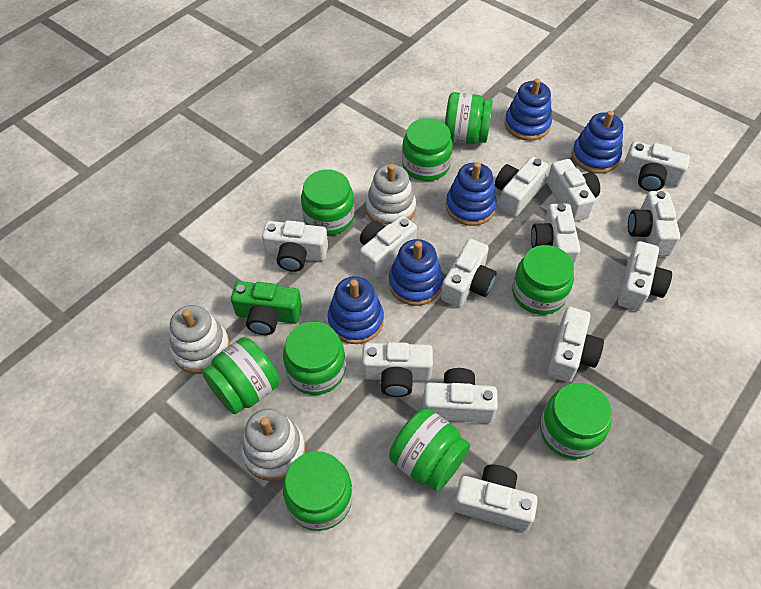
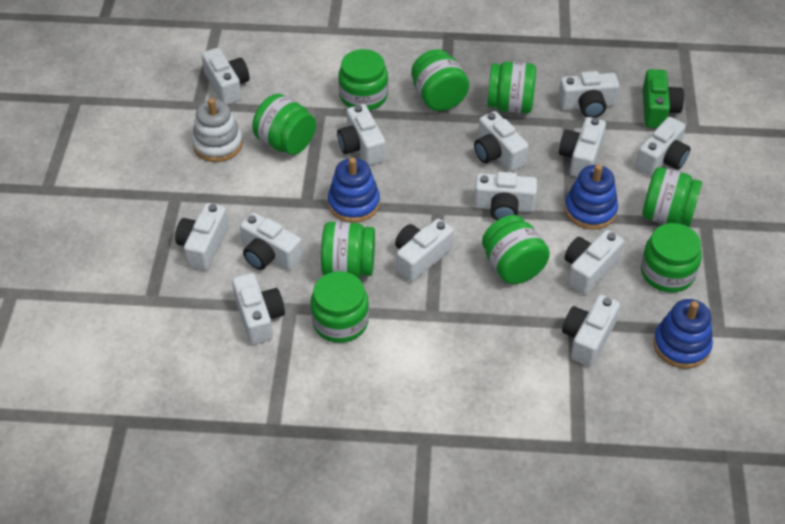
blue stacking toy: [328,276,384,344] [389,239,443,306] [446,162,497,226] [505,78,552,141] [572,111,623,174] = 5 -> [328,157,380,223] [565,164,618,230] [653,299,713,369] = 3
white stacking toy: [170,305,230,374] [241,409,305,481] [366,164,416,227] = 3 -> [192,98,243,162] = 1

